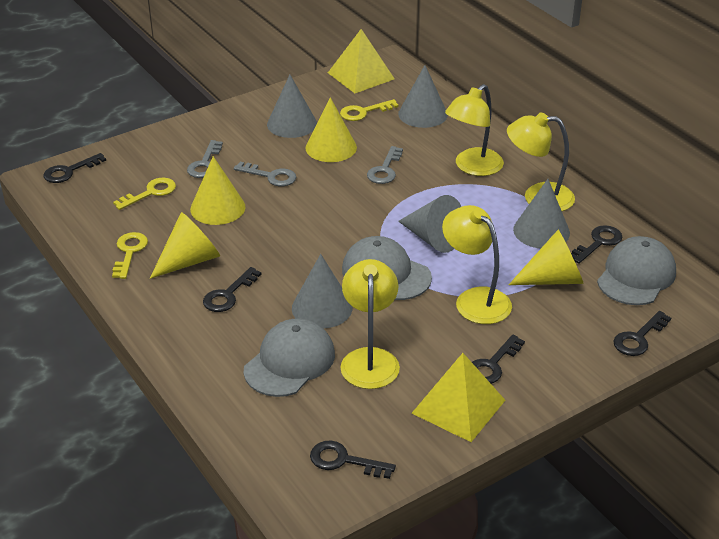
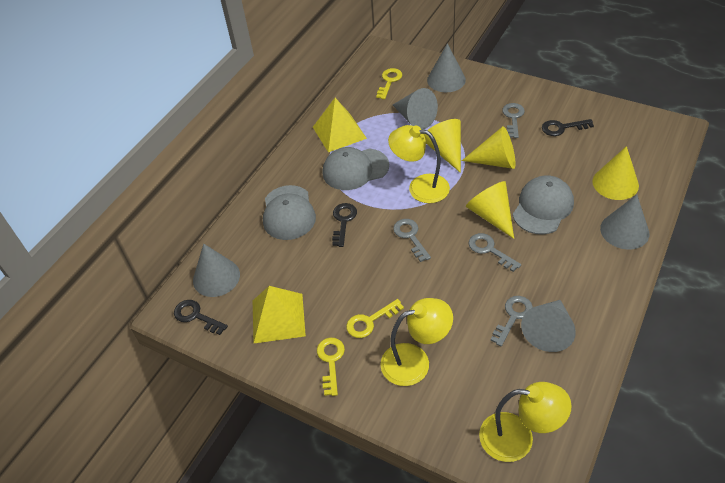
black key: [44,153,106,183] [203,267,261,312] [310,441,396,479] [472,335,525,384] [571,225,623,264] [613,311,671,356] = 6 -> [174,300,228,335] [332,203,357,247] [542,119,594,136] = 3
grey key: [187,140,223,178] [234,162,296,186] [367,146,403,184] = 3 -> [393,219,431,262] [468,233,521,272] [490,296,533,346] [502,103,525,138] = 4
yellow lamp: [340,259,400,389] [442,205,512,324] [445,84,504,176] [507,113,575,211] = 4 -> [380,298,453,386] [388,125,450,203] [479,382,572,462] = 3

